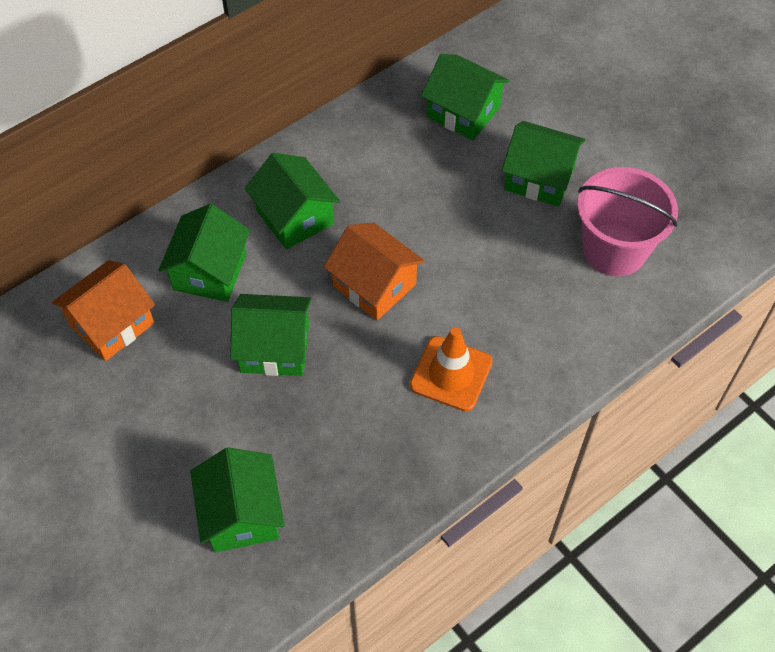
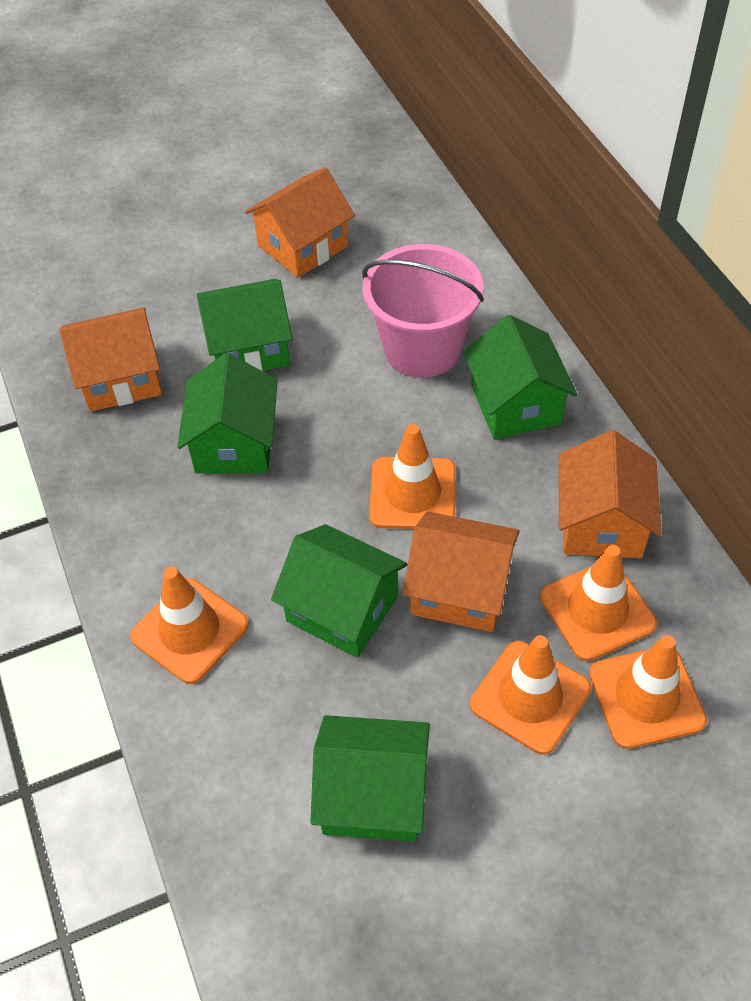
green house: [158,204,250,302] [190,447,285,553] [230,294,312,376] [245,153,340,250] [421,54,510,140] [502,121,585,207] = 6 -> [177,353,278,474] [197,279,293,371] [271,524,407,658] [310,715,430,842] [463,315,578,439] = 5
orange house: [52,260,155,361] [324,222,425,320] = 2 -> [59,307,162,412] [245,167,355,278] [403,511,519,632] [558,430,661,558] = 4
orange traffic cone: [410,327,493,411] = 1 -> [130,567,249,684] [369,424,456,529] [470,635,591,755] [540,545,657,661] [589,635,707,749] = 5

